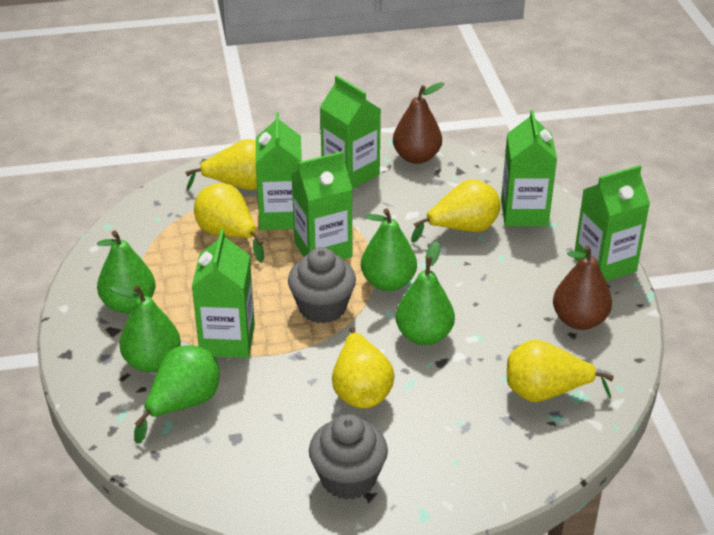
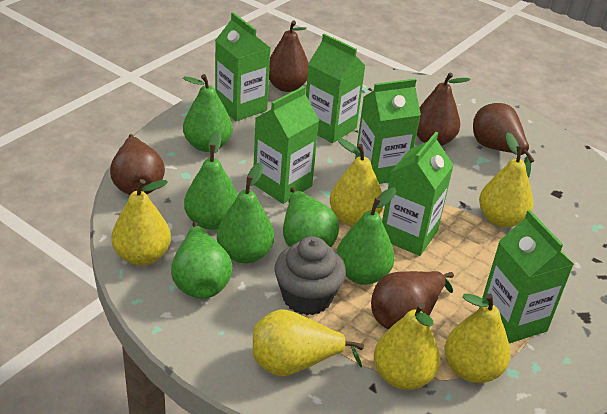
brown pear: [393,82,444,164] [553,245,612,330] = 2 -> [110,134,165,195] [269,20,309,92] [371,271,454,329] [417,73,470,146] [473,103,535,177] = 5
green pear: [97,231,156,313] [110,285,181,372] [134,345,220,444] [361,208,417,291] [396,241,455,345] = 5 -> [171,221,233,299] [183,74,232,152] [184,130,238,230] [217,162,274,263] [283,187,339,247] [337,188,396,285] = 6
grey cupcake: [288,247,356,323] [309,414,388,500] = 2 -> [274,236,346,315] = 1
yellow pear: [185,139,257,190] [194,183,264,263] [332,327,395,408] [411,179,501,243] [507,340,614,402] = 5 -> [111,179,171,266] [253,309,364,376] [330,138,383,226] [374,303,440,390] [444,293,510,383] [479,132,533,228] = 6

